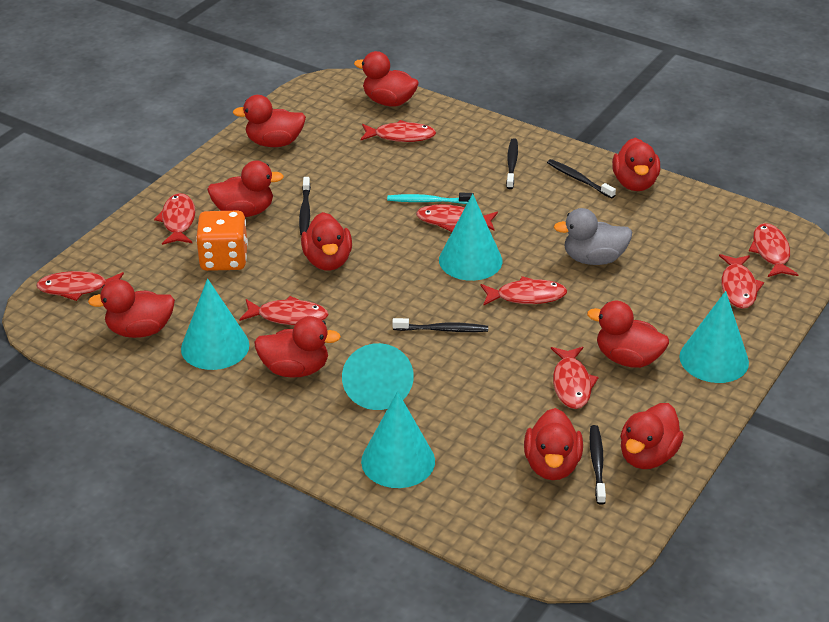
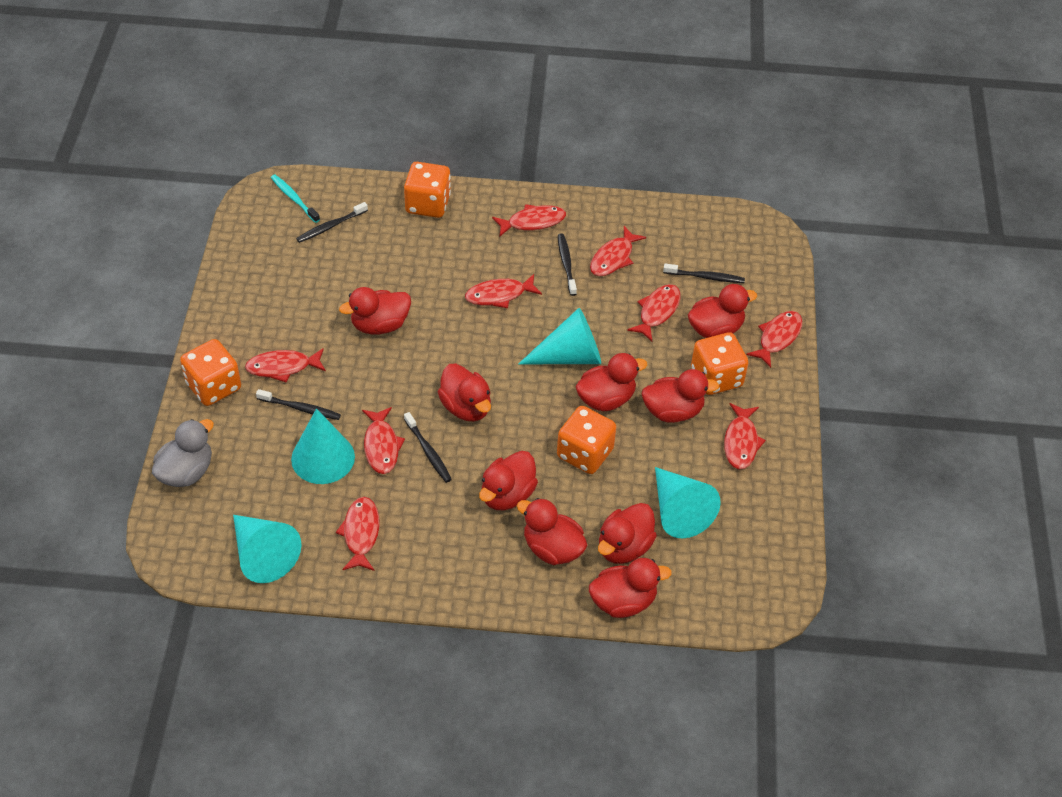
orange dice: [196,211,248,271] = 1 -> [180,339,241,406] [404,162,451,218] [557,406,616,474] [691,332,748,395] = 4
red duck: [88,279,175,338] [207,161,284,217] [233,95,306,147] [254,316,341,378] [301,212,352,271] [354,51,419,107] [524,408,583,480] [587,301,669,368] [612,138,660,191] [620,403,684,469] = 10 -> [339,287,411,335] [438,364,491,421] [479,451,538,510] [517,498,587,565] [575,353,647,411] [589,558,672,618] [598,503,657,564] [642,369,719,423] [688,284,757,338] = 9
turquoise cone: [181,279,249,370] [342,343,414,410] [361,391,435,488] [439,194,502,281] [679,291,749,383] = 5 -> [233,515,302,583] [291,409,355,484] [518,308,601,364] [655,467,721,538] = 4

